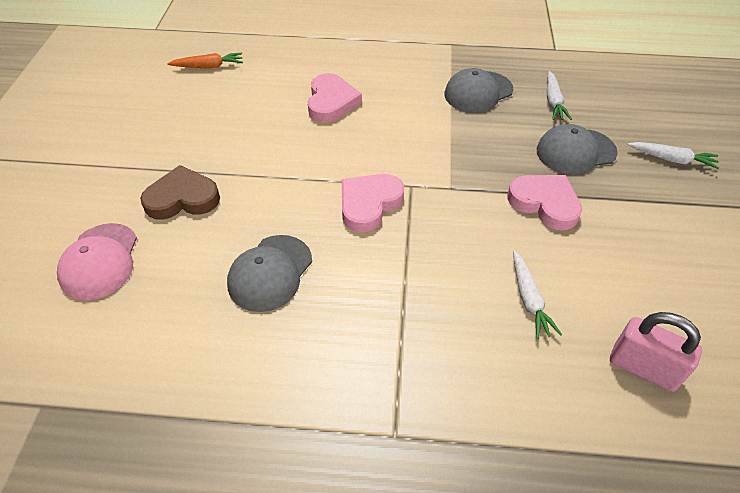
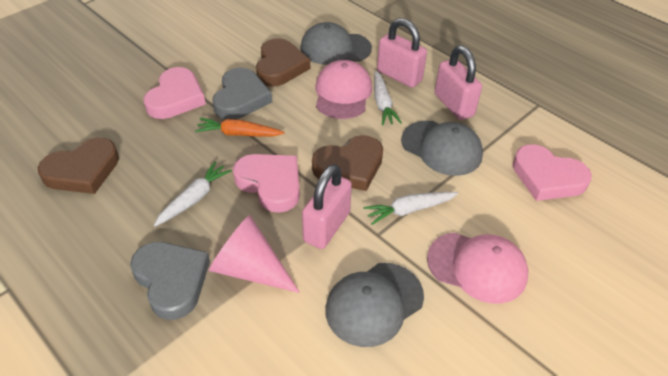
brown heart: [140,165,220,220] = 1 -> [37,138,119,194] [256,38,310,87] [312,135,383,191] = 3
grey heart: none = 0 -> [130,242,210,320] [212,68,272,119] = 2
pink cap: [57,223,137,301] = 1 -> [316,60,372,119] [427,232,528,304] = 2
pink cone: none = 0 -> [209,215,300,293] = 1
pink padlock: [610,312,702,392] = 1 -> [302,164,352,249] [377,18,427,88] [435,46,482,120] = 3

